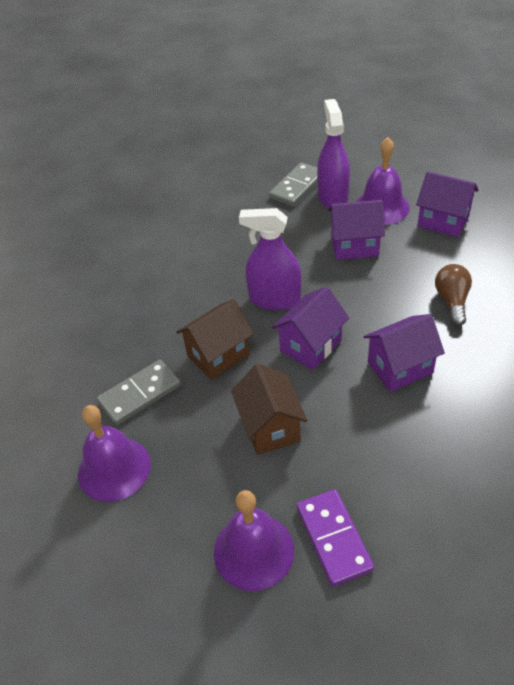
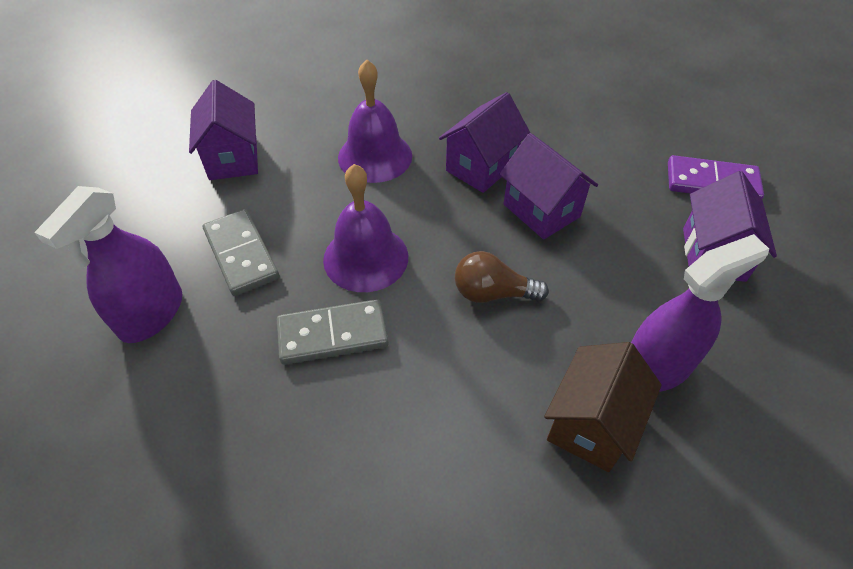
brown house: [176,299,254,380] [231,364,308,455] = 2 -> [544,342,662,472] = 1
purple bell: [78,405,151,502] [214,490,294,591] [356,137,410,225] = 3 -> [323,164,408,292] [338,59,412,183] = 2

